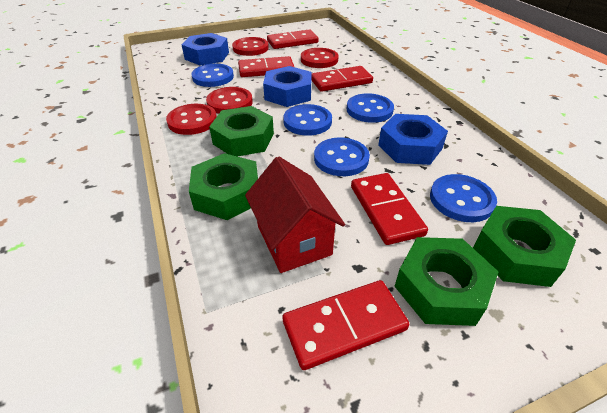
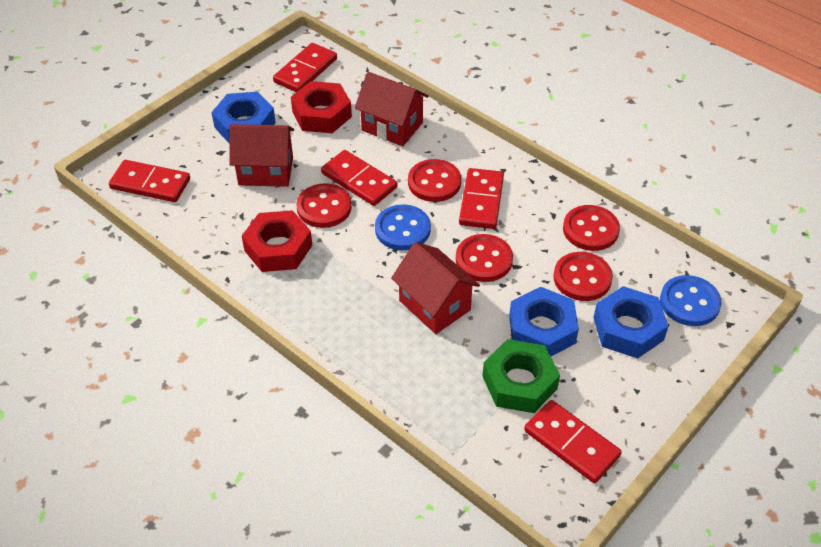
blue button: [191,64,234,87] [283,104,332,136] [314,138,370,176] [347,93,394,123] [430,174,497,222] = 5 -> [375,204,431,250] [660,275,721,326] = 2
green nut: [189,153,258,220] [209,106,274,157] [394,237,498,326] [473,206,576,287] = 4 -> [482,339,560,413] = 1
red button: [166,104,217,135] [206,87,253,114] [232,37,269,56] [301,48,339,68] = 4 -> [296,183,352,228] [408,159,461,202] [456,234,513,282] [553,252,613,301] [563,205,620,251] = 5
red house: [245,156,345,273] = 1 -> [229,124,294,187] [355,72,429,146] [391,242,480,334] = 3
red nut: none = 0 -> [242,210,312,272] [291,81,352,133] = 2

